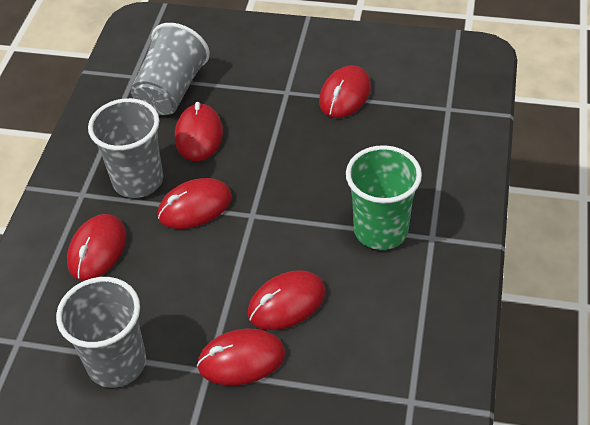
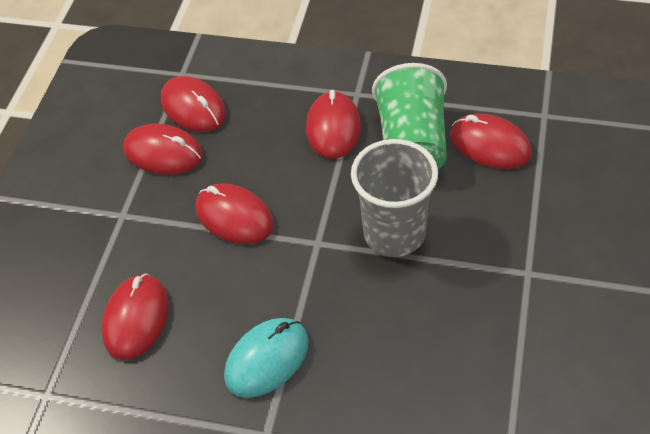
grey cup: [56,277,146,388] [88,98,163,198] [131,23,210,115] = 3 -> [351,139,438,257] = 1
turquoise mouse: none = 0 -> [224,318,309,398] = 1

